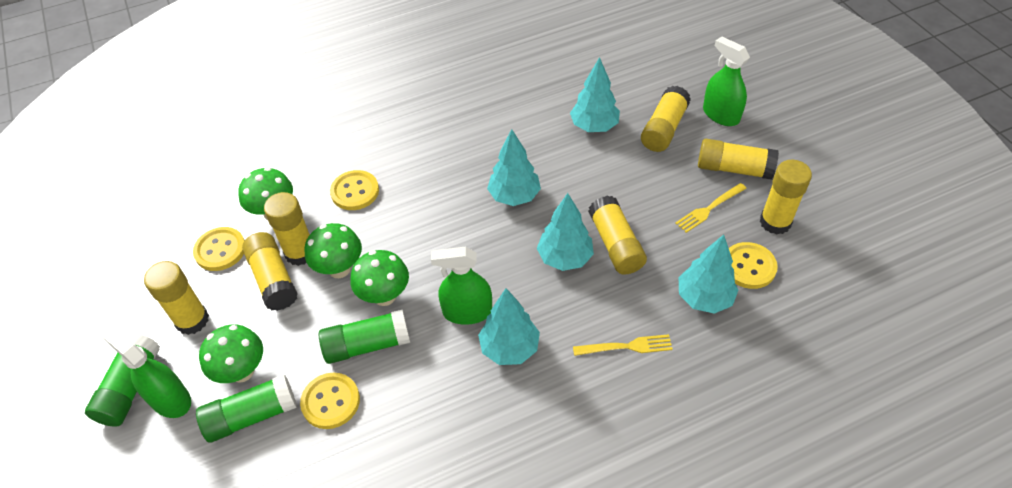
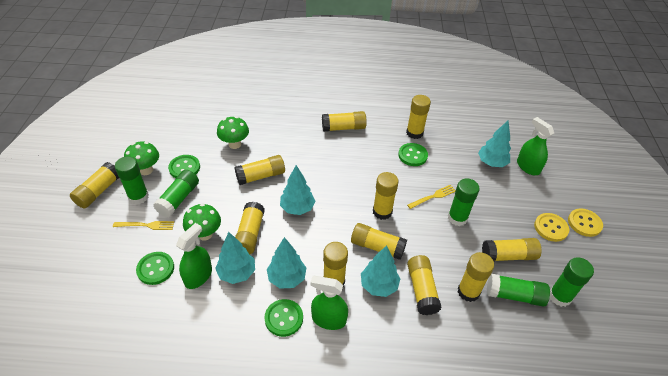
green button: none = 0 -> [136,252,174,285] [168,155,200,178] [264,299,303,337] [398,143,428,166] = 4
green glue stick: [85,333,160,427] [196,374,297,443] [319,310,410,364] = 3 -> [115,156,149,205] [153,170,199,217] [448,179,480,226] [487,274,550,307] [550,257,594,307] = 5
green mushroom: [199,324,263,383] [238,167,293,220] [305,223,362,278] [350,250,409,306] = 4 -> [124,141,159,175] [183,204,221,241] [217,116,249,149] = 3
yellow button: [193,227,245,271] [300,373,360,429] [330,170,379,210] [729,242,778,289] = 4 -> [534,213,569,242] [568,208,603,237] = 2
yellow glue stick: [144,261,209,335] [242,232,298,311] [264,192,310,266] [588,196,647,275] [641,86,691,152] [698,139,779,180] [760,160,812,234] = 7 -> [70,162,119,208] [235,155,285,185] [235,201,265,254] [322,111,367,132] [323,242,348,287] [351,223,407,260] [373,172,399,220] [406,95,431,139] [407,255,442,315] [458,252,494,302] [482,238,541,261] = 11

